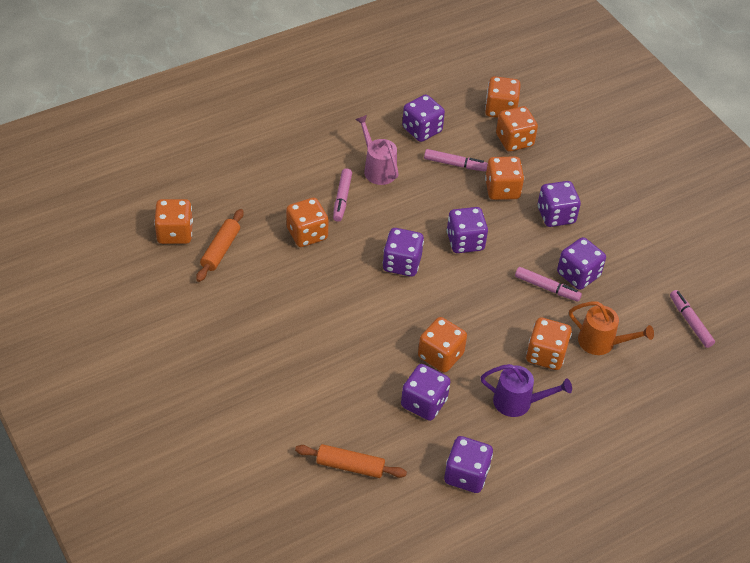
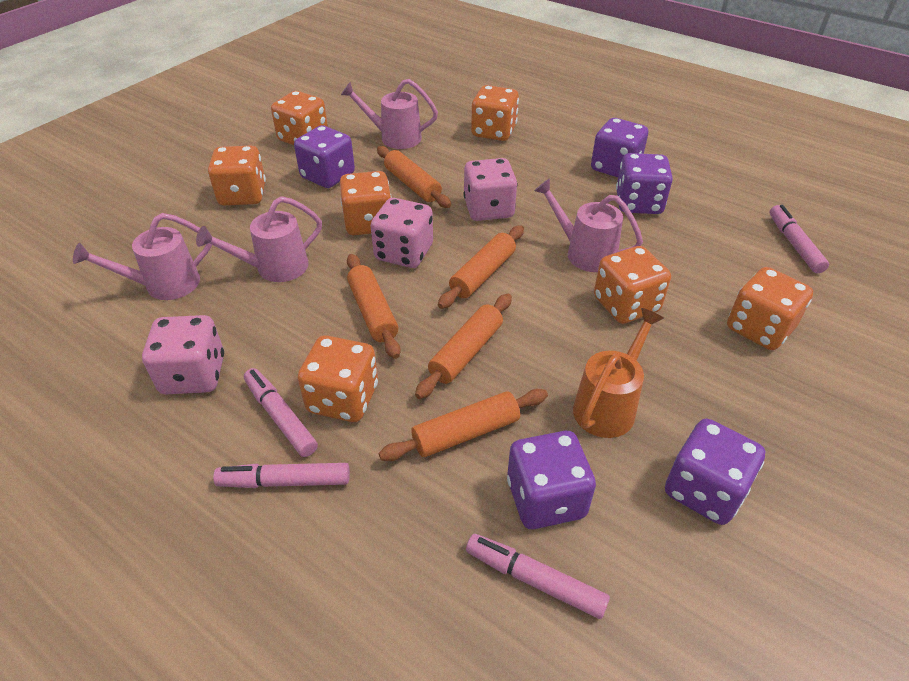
orange rolling pin: [196,209,244,282] [295,444,407,478] = 2 -> [347,254,401,359] [377,146,451,208] [379,389,548,461] [415,294,512,399] [438,225,524,309] = 5
pink dice: none = 0 -> [142,315,224,394] [371,198,433,268] [463,158,517,221] = 3
pink watering can: [355,115,399,185] = 1 -> [73,213,212,300] [196,196,322,282] [341,79,438,149] [534,178,643,272] = 4
purple dice: [383,228,424,277] [401,364,451,421] [402,94,445,142] [444,436,493,493] [447,207,488,253] [538,181,581,227] [557,237,606,290] = 7 -> [294,125,355,188] [507,431,596,529] [591,118,648,177] [616,153,673,214] [665,419,765,525] = 5
purple watering can: [481,364,572,417] = 1 -> none = 0

